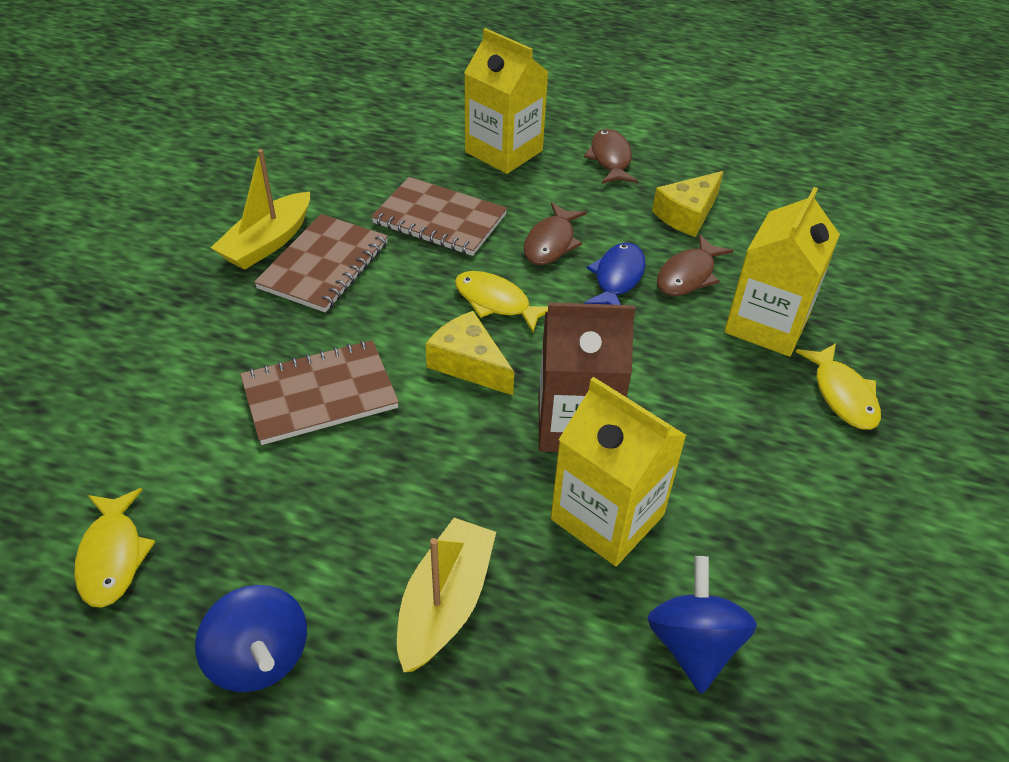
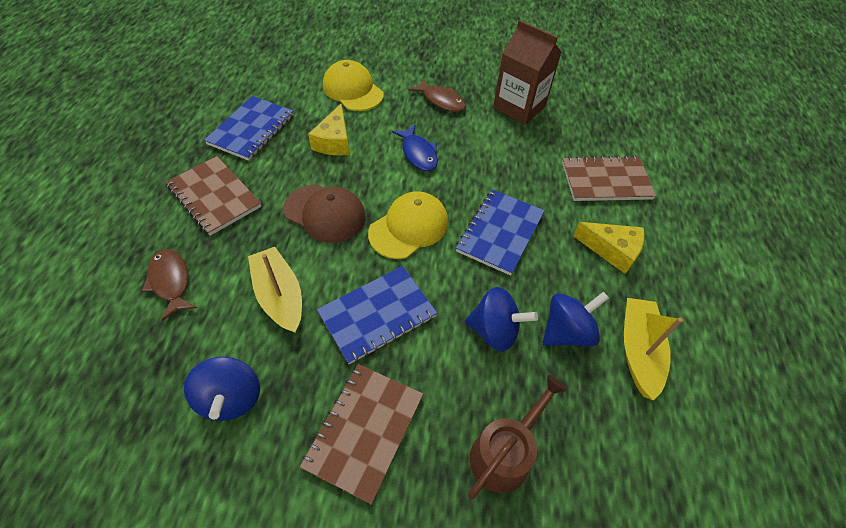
blue notebook: none = 0 -> [204,96,294,161] [317,266,437,364] [456,189,545,276] = 3
blue spinning top: [195,585,307,692] [647,556,757,694] = 2 -> [184,357,260,421] [465,287,538,352] [542,292,609,347] = 3
brown cap: none = 0 -> [284,184,366,243] = 1
brown fish: [523,203,587,265] [584,129,638,184] [657,234,733,296] = 3 -> [142,249,197,321] [409,79,466,112] = 2
brown watering can: none = 0 -> [468,375,567,500] = 1
yellow cap: none = 0 -> [323,60,384,111] [368,191,449,259] = 2
yellow carton: [464,28,548,174] [551,377,687,566] [724,187,840,357] = 3 -> none = 0
yellow fish: [74,488,155,608] [455,271,548,333] [795,343,881,430] = 3 -> none = 0

